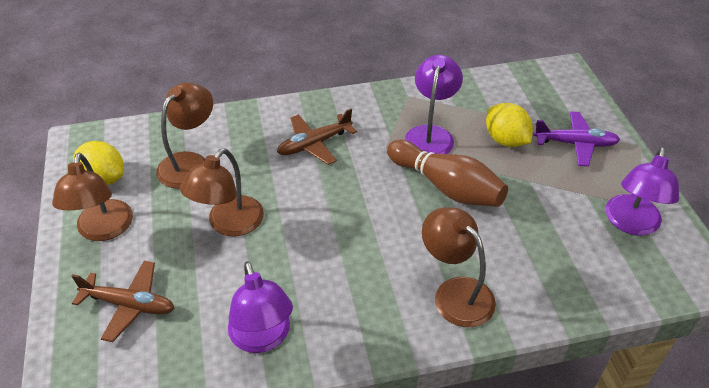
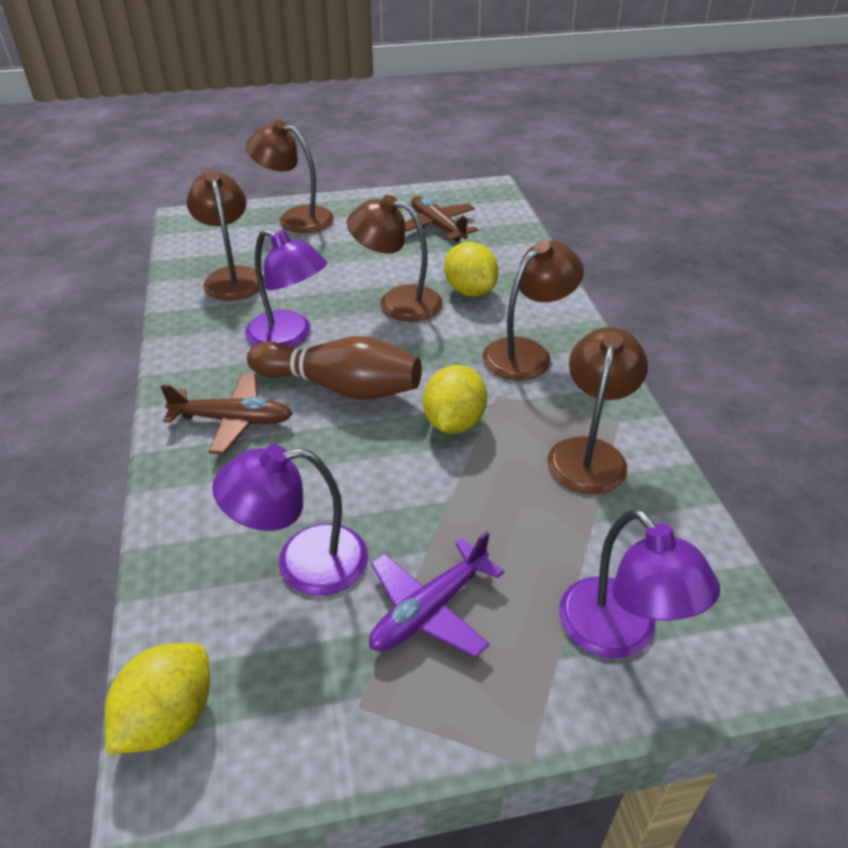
brown lamp: [52,153,133,241] [156,83,213,189] [180,148,264,237] [422,207,496,327] = 4 -> [186,171,264,301] [246,120,334,233] [347,195,443,322] [482,240,584,380] [547,327,648,494] = 5
yellow lemon: [73,141,124,185] [486,103,533,147] = 2 -> [105,643,210,754] [423,365,487,434] [444,242,499,297] = 3

